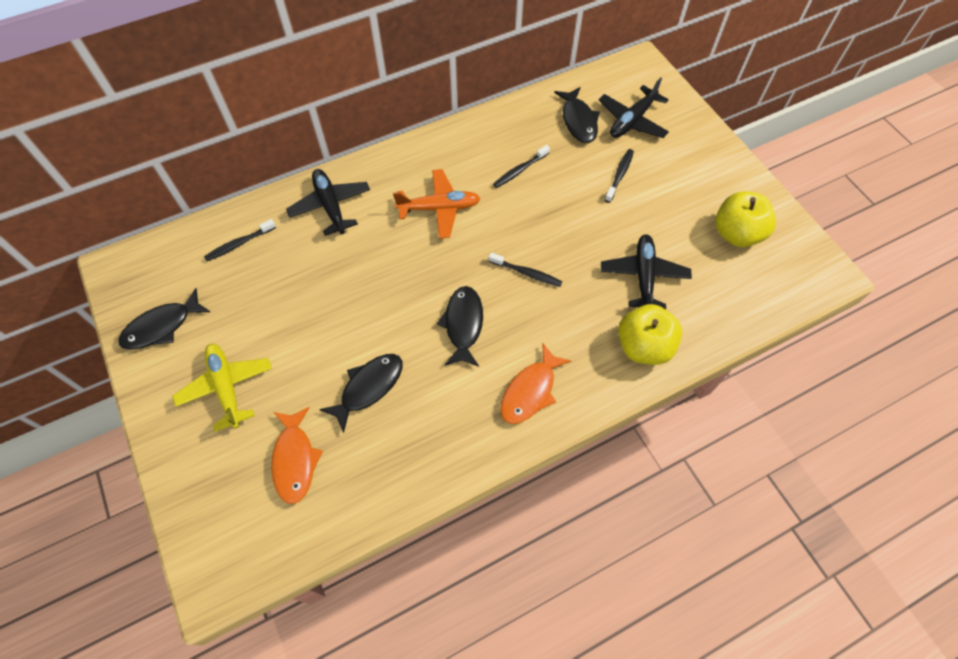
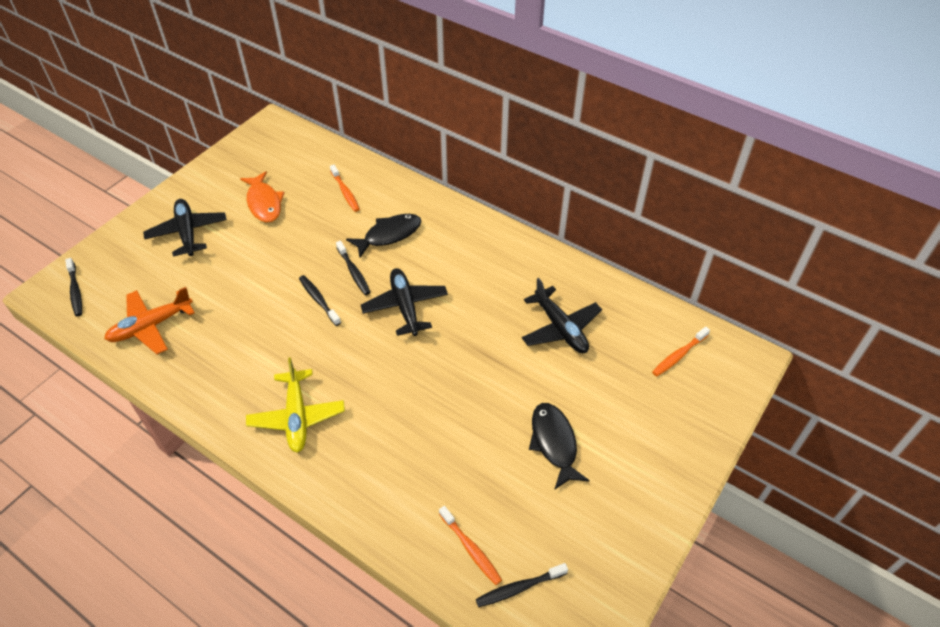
black fish: [118,288,210,349] [319,354,402,433] [437,286,483,367] [554,87,600,143] = 4 -> [346,214,422,257] [529,403,590,490] = 2
orange fish: [271,407,323,504] [500,344,571,424] = 2 -> [240,171,285,222] = 1
orange toothbrush: none = 0 -> [330,165,360,212] [439,506,502,585] [652,327,710,376] = 3
yellow apple: [618,304,682,365] [715,191,776,247] = 2 -> none = 0

